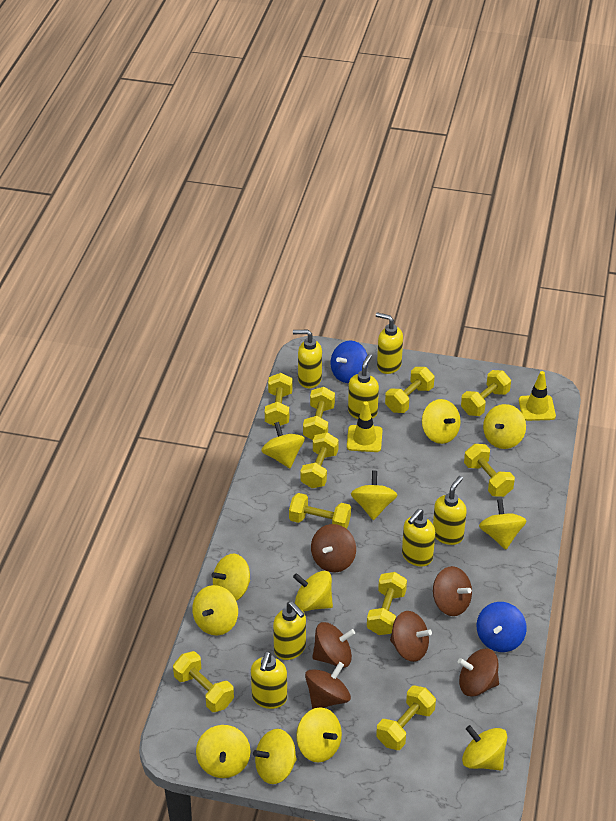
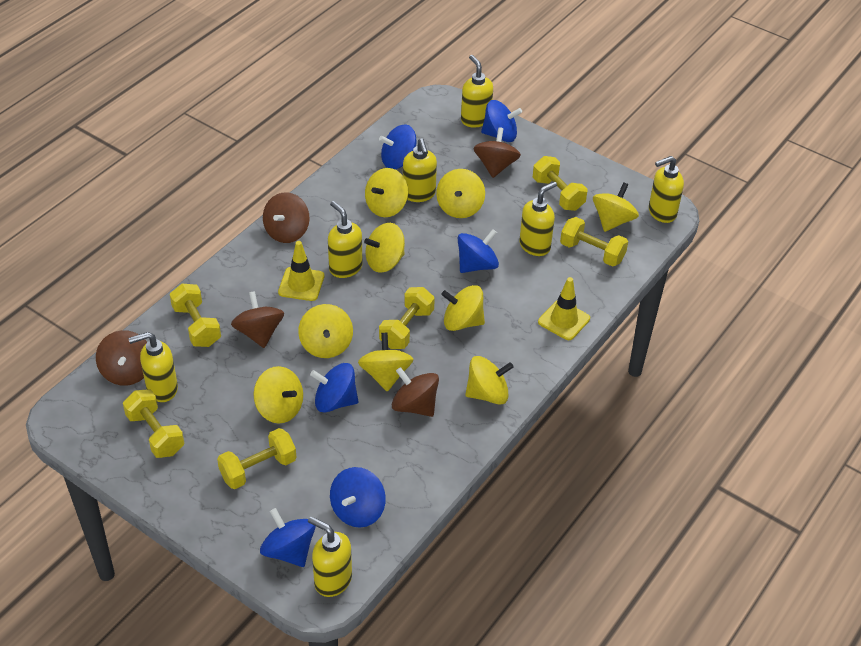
blue spinning top: [331,340,368,383] [477,602,527,652] = 2 -> [260,508,316,567] [310,363,359,413] [330,467,386,528] [379,124,417,169] [458,229,499,273] [481,100,522,142] = 6
brown spinning top: [305,662,351,709] [311,524,356,572] [312,622,355,668] [390,611,432,662] [433,566,472,616] [458,649,499,697] = 6 -> [96,330,147,386] [231,291,284,348] [263,192,310,243] [392,367,439,417] [474,127,521,178] = 5
yellow dumbbell: [173,651,234,712] [265,373,293,426] [289,493,351,529] [301,432,339,488] [303,387,335,440] [367,572,407,635] [376,686,436,750] [385,367,434,413] [461,370,511,416] [464,444,515,497] = 10 -> [123,389,184,458] [170,284,221,347] [217,428,296,489] [379,287,435,349] [532,156,588,211] [560,217,628,267] = 6
yellow spinning top: [192,585,238,635] [196,725,251,778] [211,554,250,601] [253,729,297,784] [261,422,305,468] [293,571,333,612] [296,707,342,763] [351,471,397,520] [422,399,461,444] [462,725,507,770] [479,499,527,549] [483,404,526,449] = 12 -> [253,366,303,424] [298,304,353,358] [358,333,414,392] [364,223,405,273] [365,168,408,217] [436,169,485,218] [441,285,485,331] [465,356,514,405] [593,182,639,232] = 9

